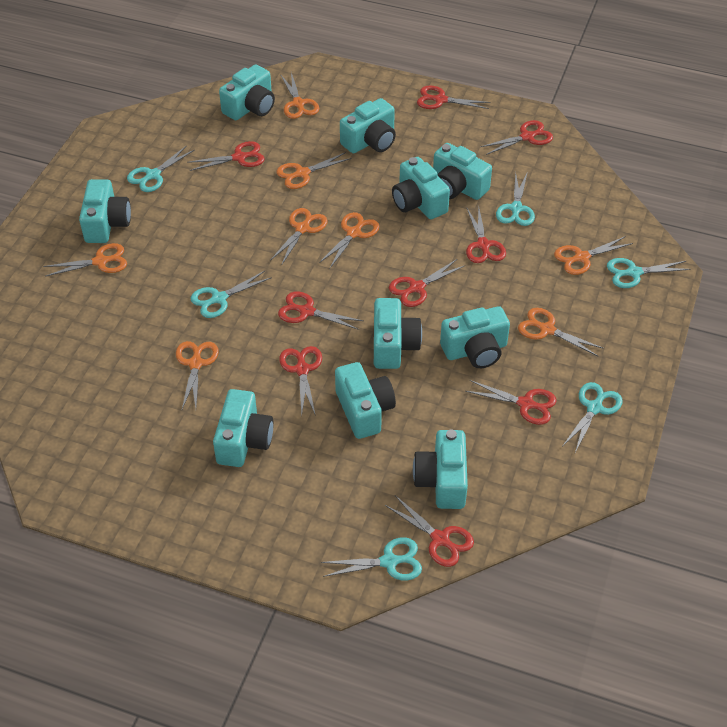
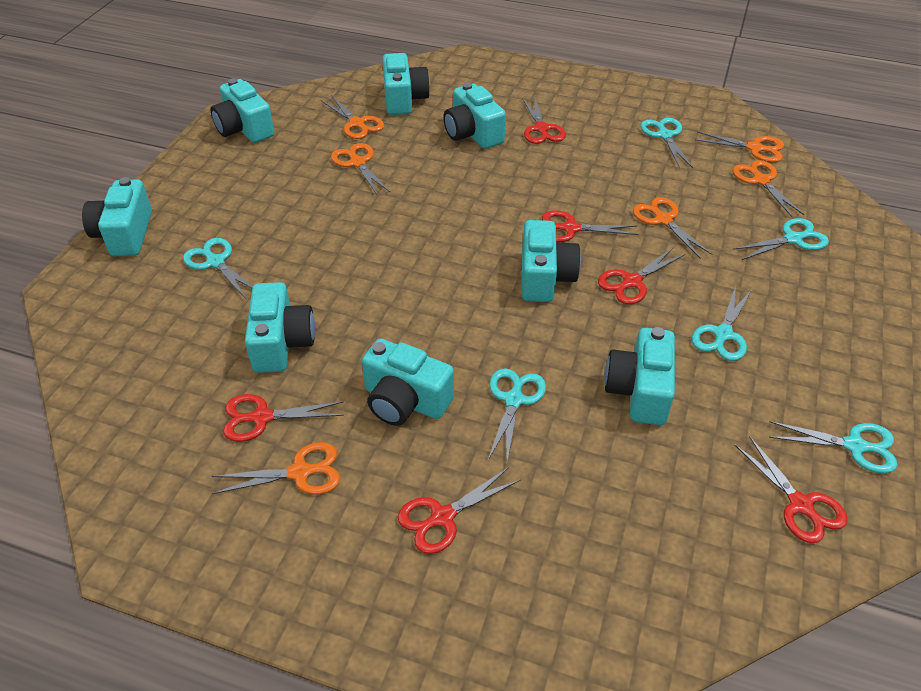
orange scissors: [43,243,127,276] [176,341,219,409] [270,208,328,266] [276,152,351,189] [281,73,319,119] [319,212,380,268] [518,308,604,356] [554,236,633,275] = 8 -> [212,442,340,494] [321,95,384,139] [331,143,391,196] [633,197,713,259] [695,131,784,162] [732,160,805,217] = 6
red scissors: [187,141,265,171] [278,291,363,330] [279,346,322,416] [385,495,474,567] [389,259,464,307] [417,86,491,109] [465,380,557,425] [466,205,506,263] [480,120,553,155] = 9 -> [223,394,344,442] [398,467,520,554] [522,96,566,144] [542,210,638,242] [598,248,685,304] [734,436,848,543] = 6
turquoise camera: [79,179,131,243] [213,389,274,467] [219,64,275,120] [335,362,396,439] [340,98,396,153] [374,298,422,369] [392,157,450,219] [413,429,468,509] [433,143,492,200] [440,306,510,368] = 10 -> [82,177,152,256] [211,78,274,143] [245,282,315,373] [362,338,454,426] [383,53,430,115] [443,82,506,149] [522,220,581,302] [604,327,675,425] = 8

